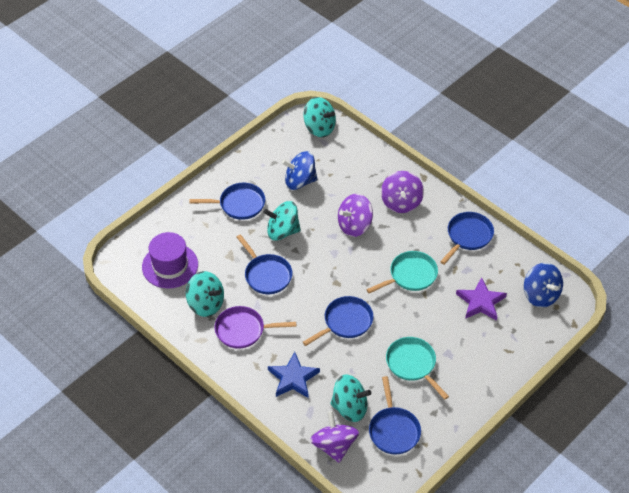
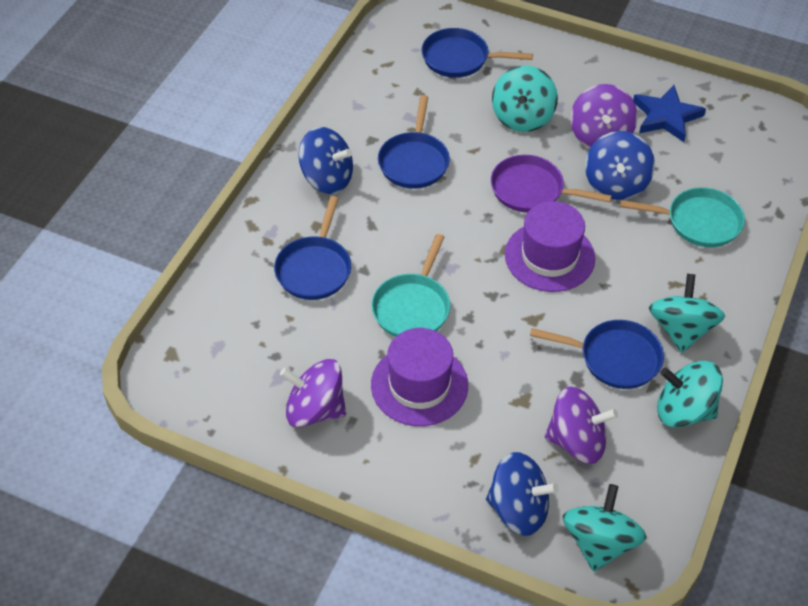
blue pan: [189,183,265,220] [237,234,292,294] [303,296,374,346] [369,376,421,454] [440,212,494,265] = 5 -> [274,196,351,300] [378,96,450,189] [421,28,533,78] [530,320,664,389] = 4
blue spinning top: [282,151,318,190] [524,263,563,308] = 2 -> [299,127,353,194] [486,452,559,536] [585,131,655,200] = 3
purple hat: [142,232,198,289] = 1 -> [371,328,468,426] [505,201,595,292] = 2
purple star: [456,277,507,321] = 1 -> none = 0

